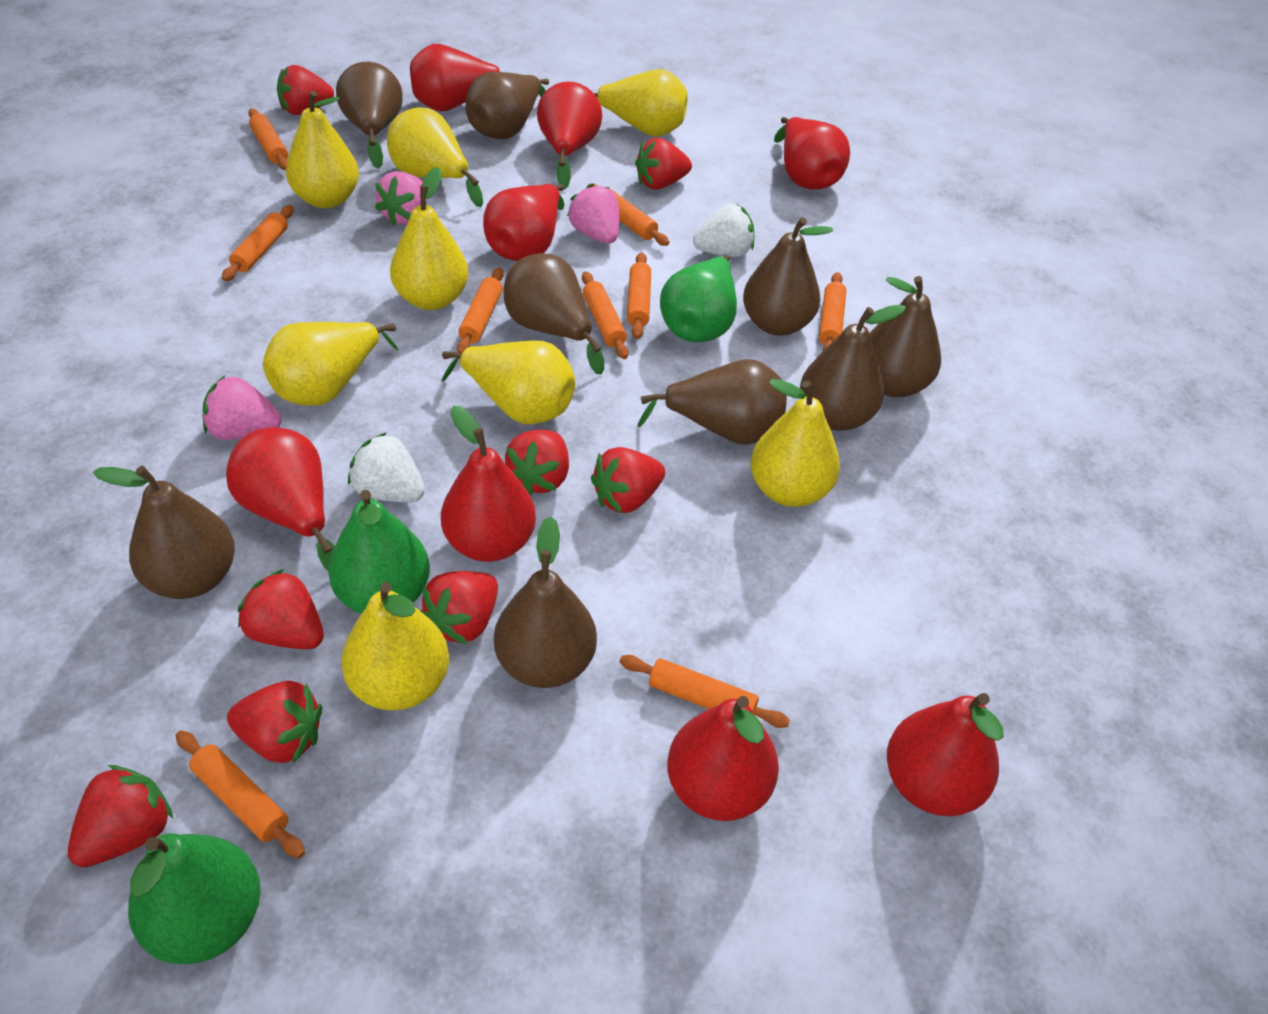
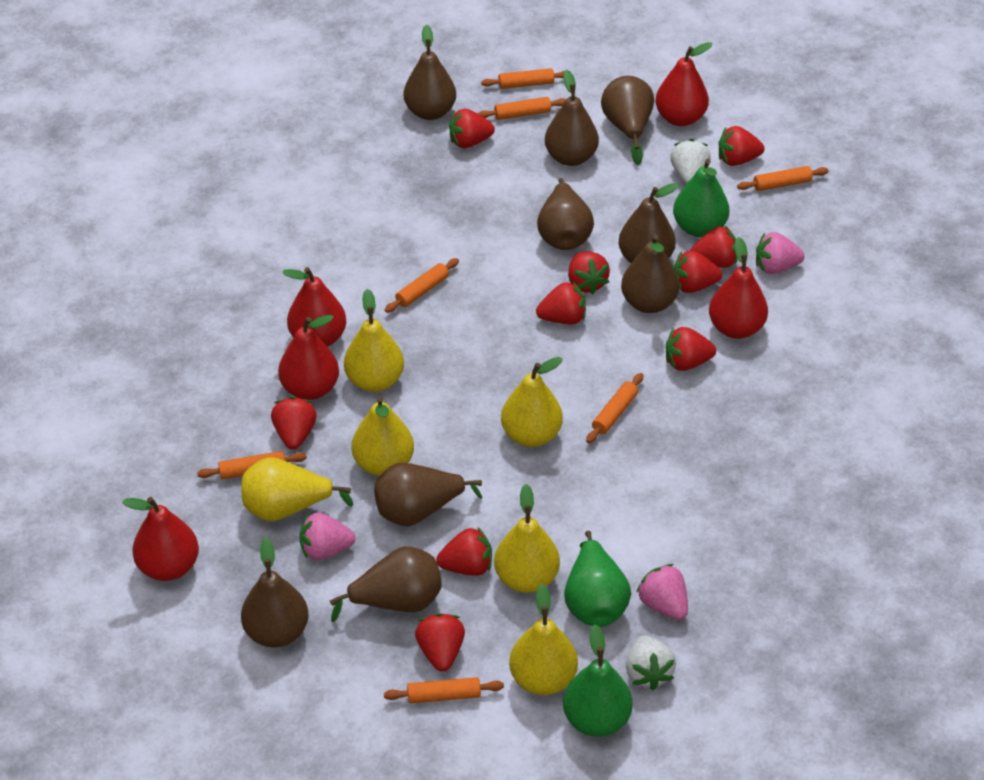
orange rolling pin: [176,730,305,858] [222,205,294,281] [248,108,288,170] [457,268,504,354] [582,271,628,359] [588,184,669,246] [619,655,790,728] [627,252,651,339] [819,272,847,351] = 9 -> [197,451,307,480] [384,677,504,703] [385,258,459,313] [478,97,566,120] [481,68,565,89] [586,373,643,443] [737,166,829,191] = 7
red pear: [226,427,335,570] [410,44,500,112] [441,405,536,562] [483,184,565,261] [537,82,602,189] [667,696,779,821] [774,117,850,190] [887,693,1004,816] = 8 -> [122,497,199,581] [278,315,339,400] [282,267,346,347] [656,42,712,126] [709,237,768,339] = 5
red strawberry: [68,765,173,867] [227,681,322,763] [238,569,324,649] [277,65,334,115] [420,571,498,644] [505,430,569,495] [591,447,665,513] [635,138,692,189] = 8 -> [271,396,316,450] [415,613,465,672] [436,527,492,576] [449,109,495,148] [536,281,586,324] [568,251,610,295] [666,327,716,371] [674,251,722,293] [690,226,738,268] [718,126,764,166] = 10
yellow pear: [263,322,398,406] [286,91,359,208] [341,582,449,710] [387,107,483,207] [390,167,468,310] [441,340,576,424] [594,69,688,137] [750,379,840,507] = 8 -> [242,457,353,521] [344,289,404,392] [351,396,414,476] [494,484,560,593] [501,357,563,447] [509,584,578,695] = 6

